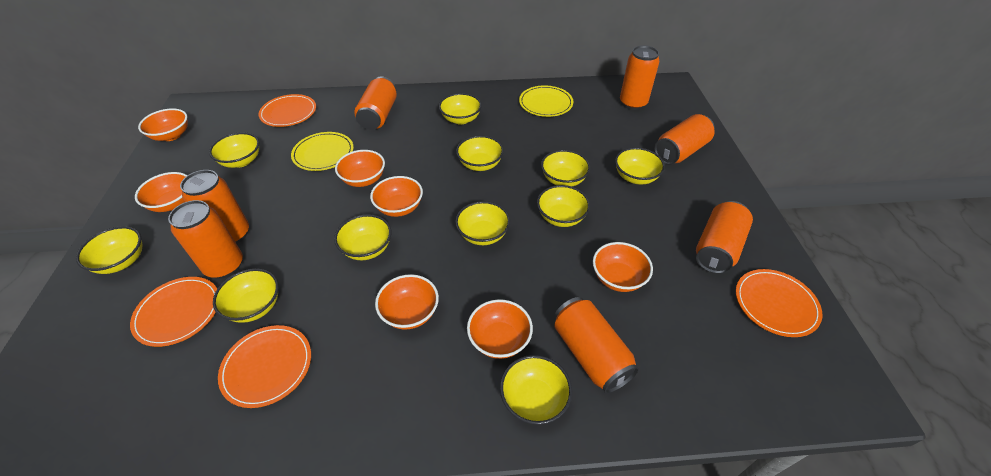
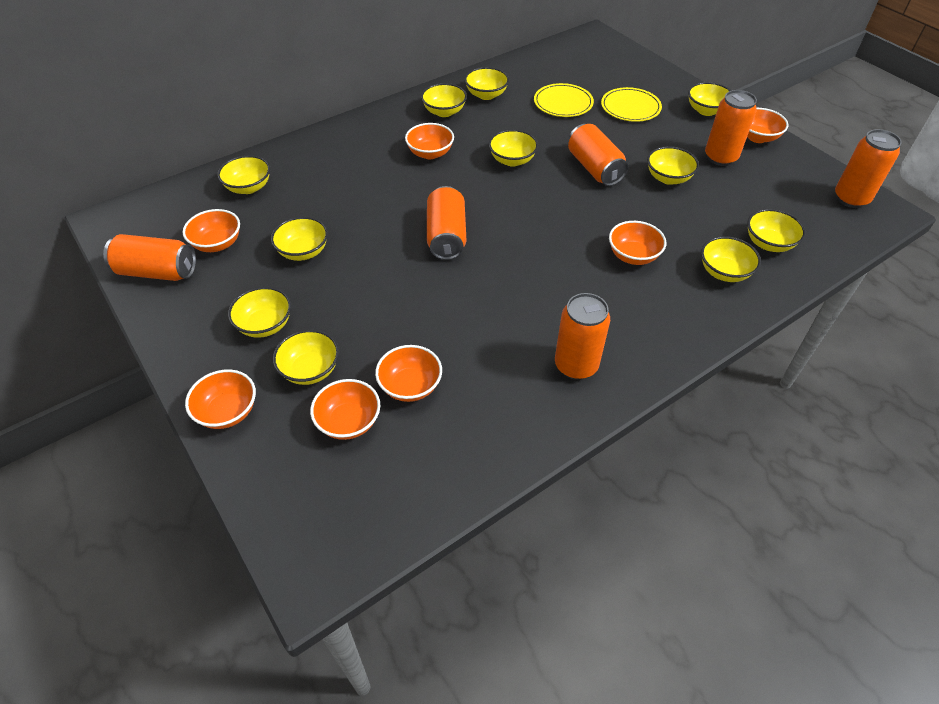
orange can: [168,200,243,279] [180,170,249,244] [354,76,397,130] [554,297,639,394] [620,45,659,110] [654,114,715,165] [696,201,753,274] = 7 -> [103,234,196,281] [427,186,466,260] [555,293,610,380] [568,124,629,186] [705,90,757,166] [835,129,902,208] = 6
orange plate: [130,277,217,347] [218,325,311,408] [259,94,316,127] [736,269,822,337] = 4 -> none = 0

